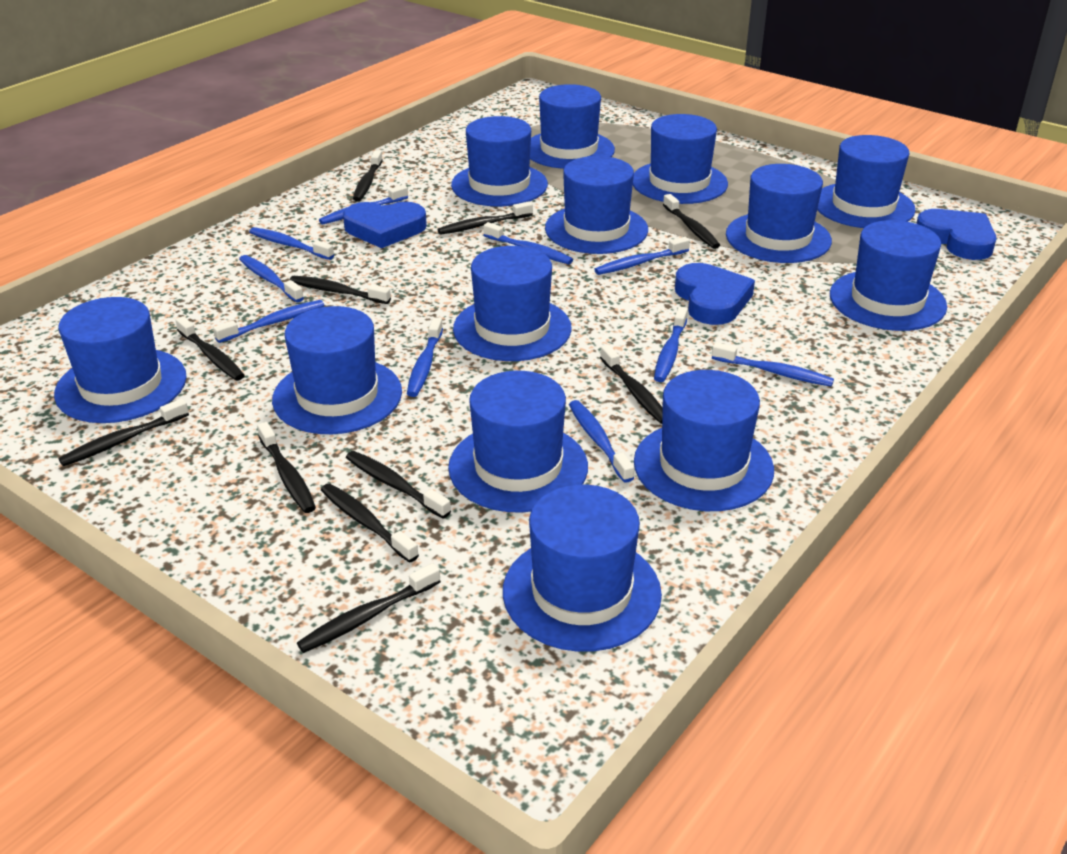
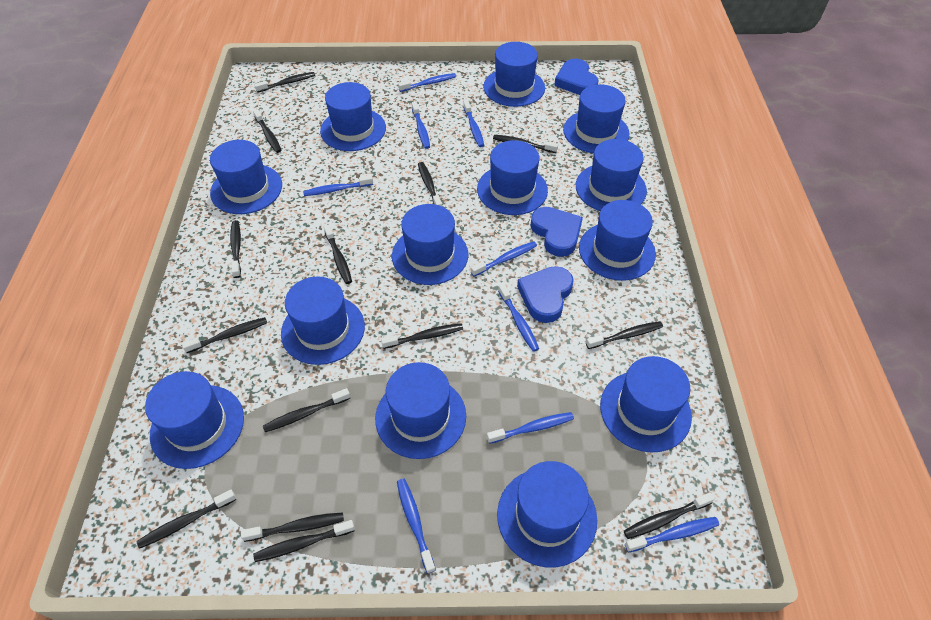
black toothbrush: [58,398,189,466] [175,316,245,381] [257,422,316,513] [290,276,391,304] [297,563,441,653] [321,483,419,563] [346,451,451,518] [353,150,383,202] [437,201,533,235] [600,345,663,424] [663,194,720,249] = 11 -> [137,490,236,549] [182,317,267,353] [230,220,241,278] [241,512,344,542] [253,109,282,153] [253,520,355,562] [254,72,315,93] [263,388,350,432] [324,224,352,284] [381,323,463,349] [418,162,442,206] [493,135,558,153] [586,321,663,349] [624,492,715,539] = 14
blue toothbrush: [213,300,324,343] [239,255,304,302] [249,227,334,260] [319,185,408,225] [407,317,443,397] [483,222,573,264] [569,400,634,483] [594,237,690,275] [654,307,688,382] [712,342,834,386] = 10 -> [303,175,373,196] [397,479,436,574] [398,73,456,92] [412,102,430,149] [463,100,484,147] [471,241,537,277] [487,412,574,444] [498,284,539,352] [625,517,719,553] = 9

